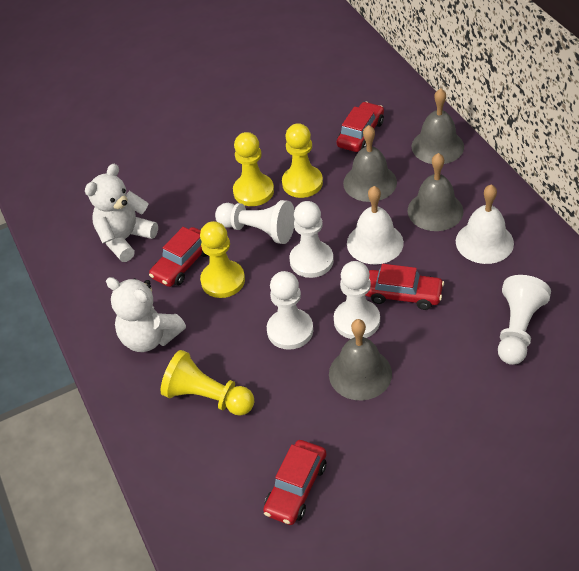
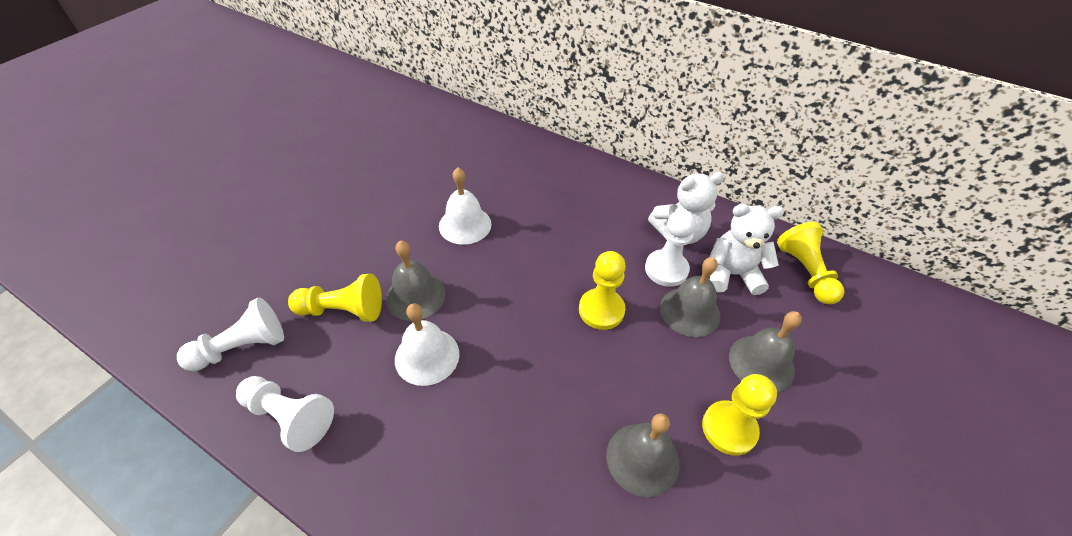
red car: [149,227,208,287] [263,440,326,525] [337,102,384,152] [366,264,444,310] = 4 -> none = 0
white pawn: [215,200,295,244] [267,271,313,350] [289,201,334,278] [334,261,380,339] [498,275,551,365] = 5 -> [177,298,284,371] [236,376,334,452] [645,210,696,287] = 3

